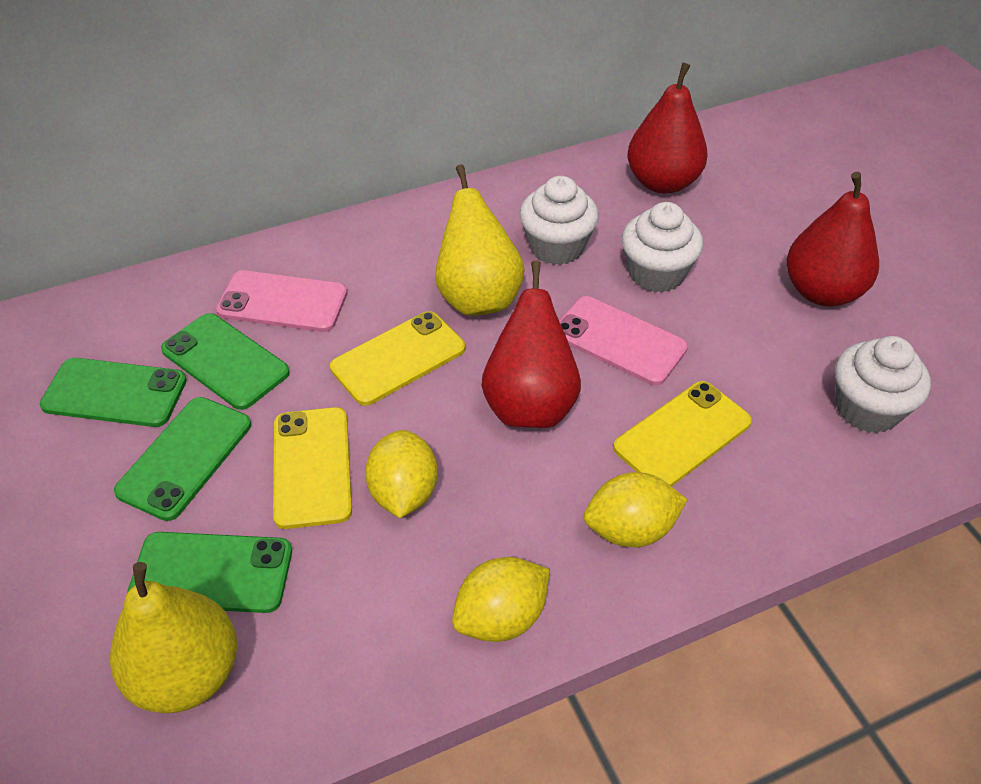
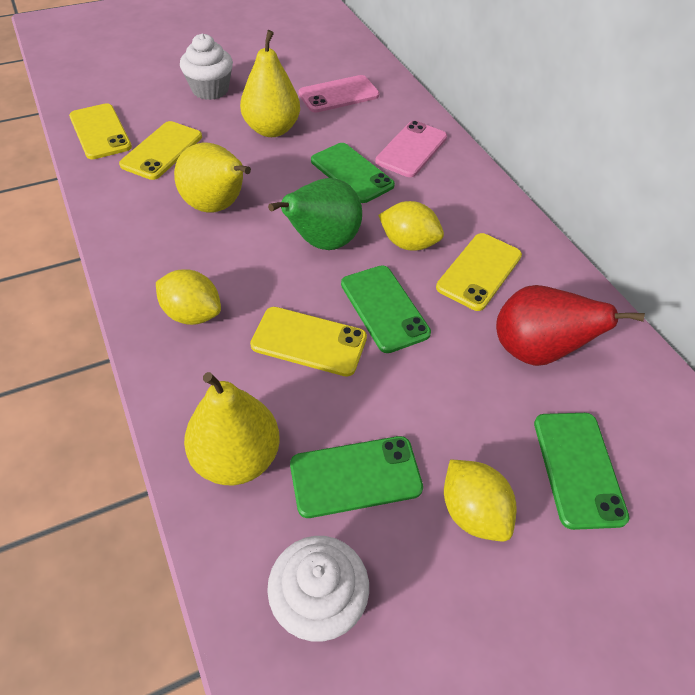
green pear: none = 0 -> [268,178,362,250] = 1
red pear: [482,260,581,428] [627,63,707,194] [786,172,879,306] = 3 -> [496,285,645,366] = 1
white cupcake: [520,176,599,265] [622,202,703,293] [835,336,931,433] = 3 -> [180,33,233,100] [267,536,369,642] = 2
yellow pear: [110,562,237,713] [435,164,525,316] = 2 -> [174,143,251,213] [184,372,280,485] [240,30,300,137] = 3
yellow phone: [273,407,352,529] [330,311,465,406] [613,381,752,486] = 3 -> [69,103,132,159] [119,121,202,180] [250,307,367,377] [436,233,522,311] = 4

